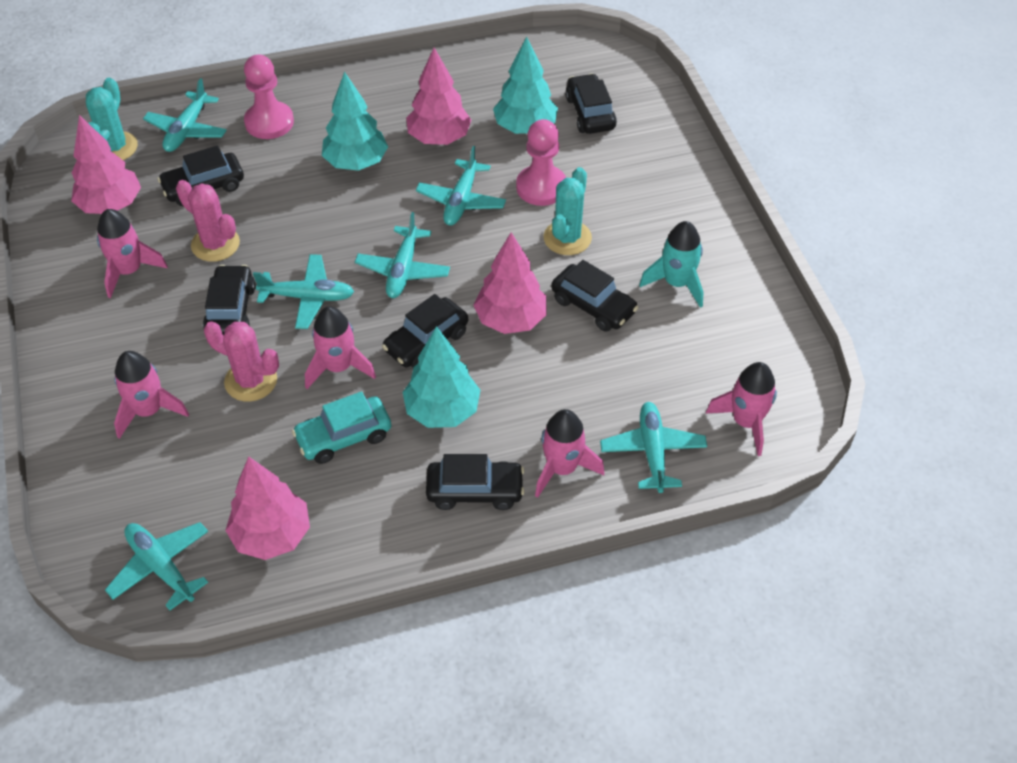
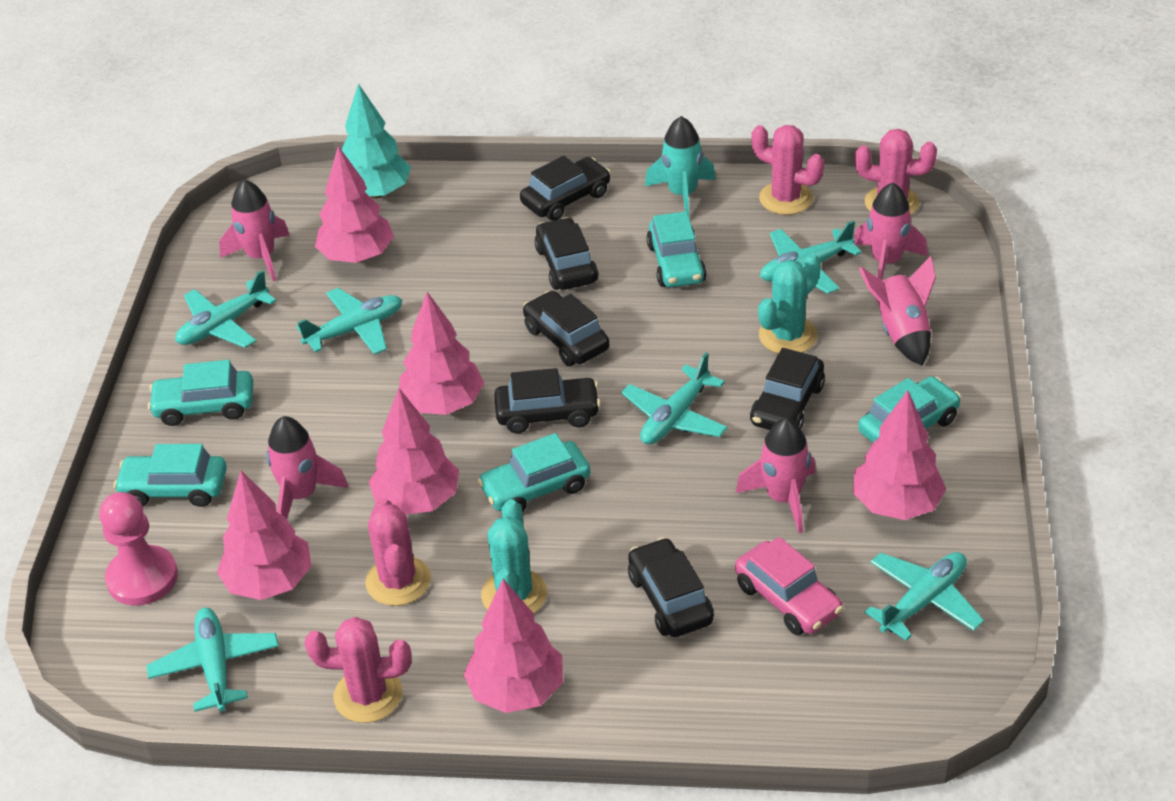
pink cactus: [176,180,240,262] [204,321,279,402] = 2 -> [305,617,411,723] [365,498,431,606] [751,125,824,215] [855,129,937,215] = 4
pink car: none = 0 -> [735,537,843,635] = 1
pink pawn: [244,54,294,139] [516,119,566,206] = 2 -> [99,492,178,605] = 1
pink tree: [71,115,141,214] [225,457,310,560] [406,48,471,145] [474,232,547,334] = 4 -> [217,471,311,600] [315,146,394,263] [368,388,459,515] [399,292,484,415] [463,579,563,713] [853,390,946,520] = 6
turquoise car: [292,391,391,464] = 1 -> [114,444,227,507] [148,360,253,426] [477,433,590,512] [646,211,707,287] [858,376,961,443] = 5
turquoise tree: [322,72,388,171] [403,326,481,428] [493,37,558,134] = 3 -> [342,83,411,199] = 1

